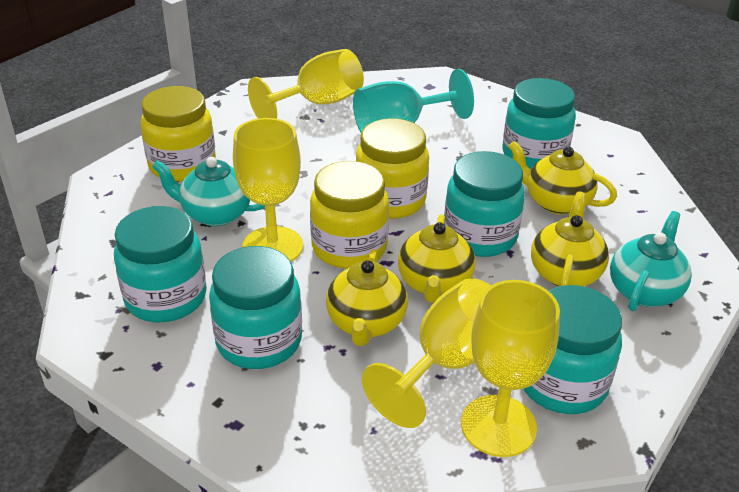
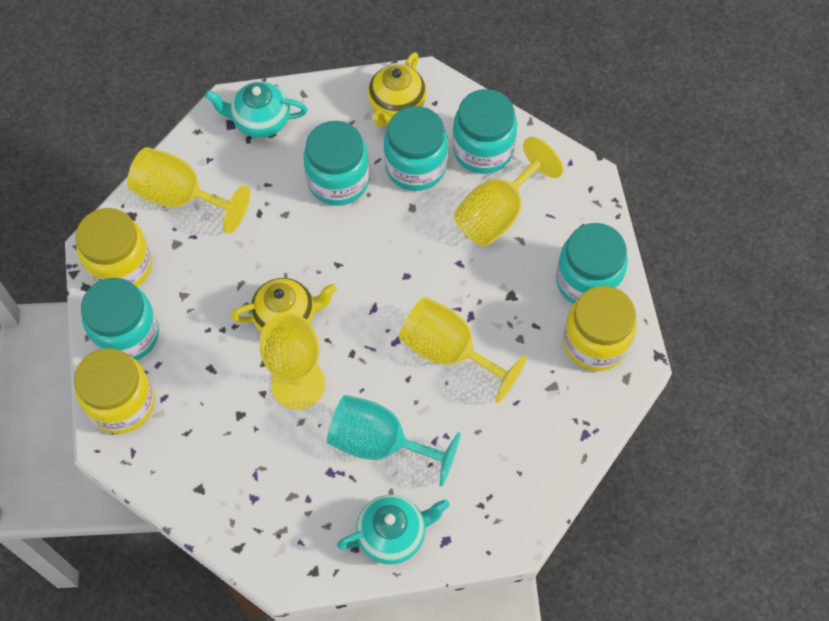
yellow teapot: [326,249,408,346] [398,214,476,303] [509,141,617,215] [531,192,609,287] = 4 -> [231,278,337,332] [368,52,427,127] = 2

